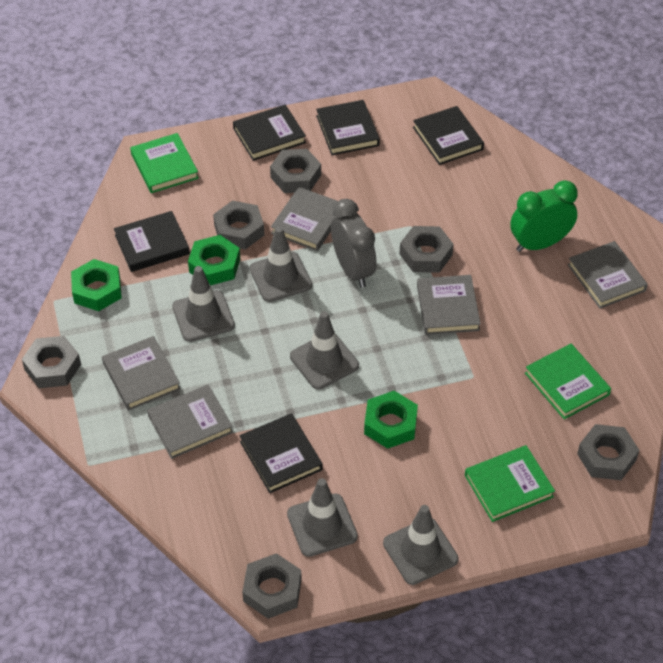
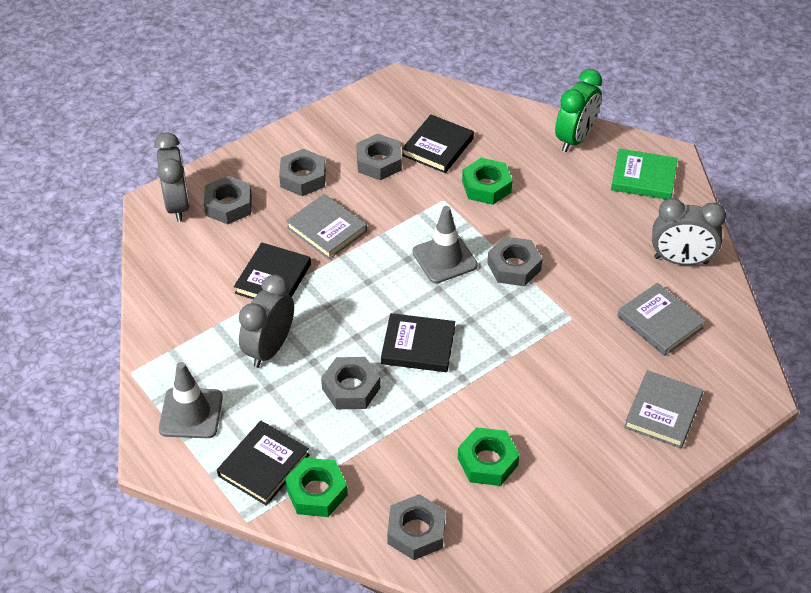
black book: [114,211,190,272] [233,105,306,161] [239,413,323,493] [316,100,380,155] [413,106,484,165] = 5 -> [217,421,310,506] [234,242,311,299] [381,313,455,372] [402,115,474,173] = 4
green book: [130,133,199,193] [465,445,555,522] [525,344,611,419] = 3 -> [611,148,678,199] = 1
grey book: [102,336,181,411] [147,385,233,459] [271,187,338,251] [417,275,481,335] [568,241,648,308] = 5 -> [286,194,367,259] [618,283,705,356] [624,370,703,448] = 3
grey clock: [331,199,377,288] = 1 -> [154,132,190,222] [239,274,294,368] [652,198,726,265] = 3
grey traffic cone: [172,266,235,342] [250,226,312,302] [287,478,358,557] [290,311,359,390] [383,505,459,585] = 5 -> [159,362,223,438] [412,206,477,283] = 2

